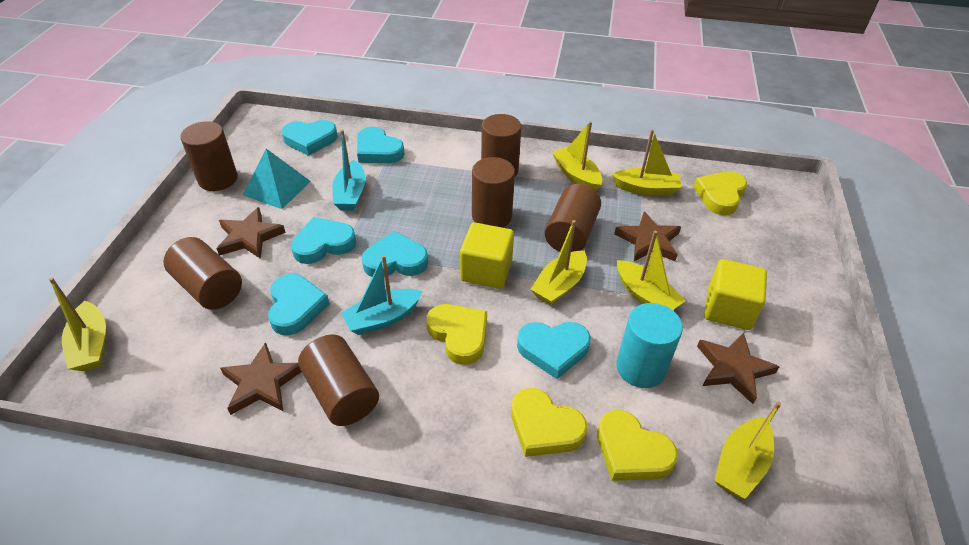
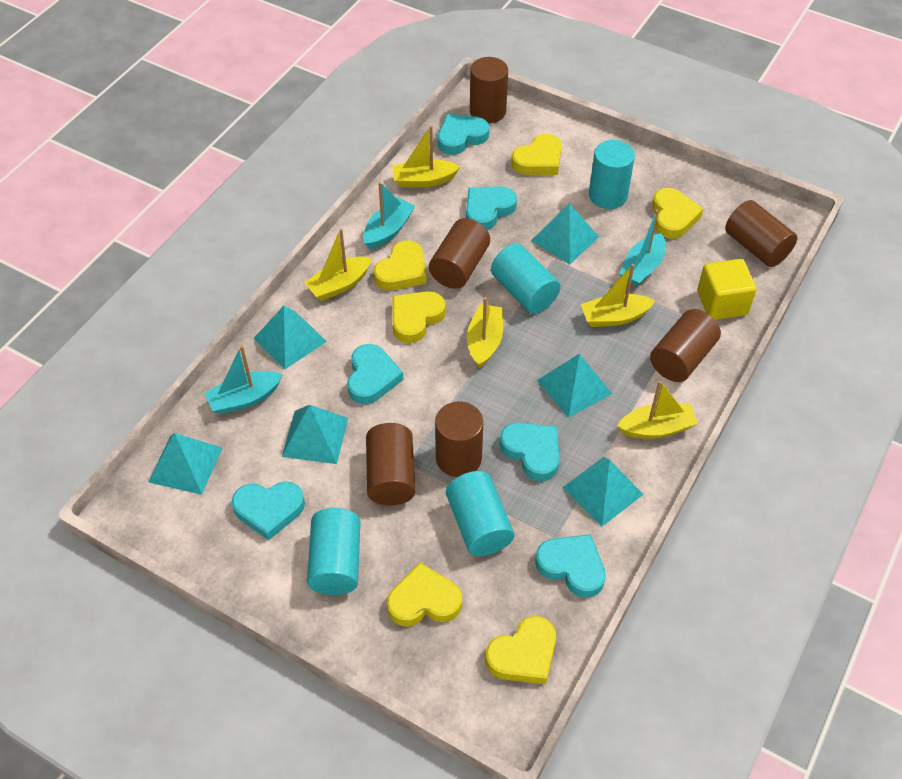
brown star: [216,207,286,259] [220,342,302,415] [614,211,681,261] [697,333,779,404] = 4 -> none = 0
turquoise boat: [332,130,366,211] [341,255,422,335] = 2 -> [205,345,283,414] [363,182,415,249] [619,209,666,287] = 3
turquoise cylinder: [616,303,683,388] = 1 -> [307,508,360,595] [446,471,514,556] [491,243,561,313] [589,140,635,209] = 4
turquoise pyramid: [243,149,311,209] = 1 -> [149,433,222,495] [254,306,327,369] [282,405,348,464] [531,203,599,264] [537,353,612,418] [562,457,644,526] = 6
yellow boat: [49,278,106,371] [531,220,587,305] [552,121,602,191] [612,129,681,195] [617,231,686,310] [714,401,781,499] = 6 -> [304,229,371,301] [392,126,461,187] [467,297,503,368] [581,264,655,327] [617,380,698,439] = 5
yellow cube: [460,222,514,289] [704,259,767,330] = 2 -> [697,259,757,320] = 1
yellow heart: [427,304,487,365] [511,388,587,457] [597,410,678,481] [694,171,747,215] = 4 -> [374,240,427,290] [387,563,462,627] [392,291,445,343] [486,616,556,684] [511,134,562,175] [652,188,703,239] = 6

